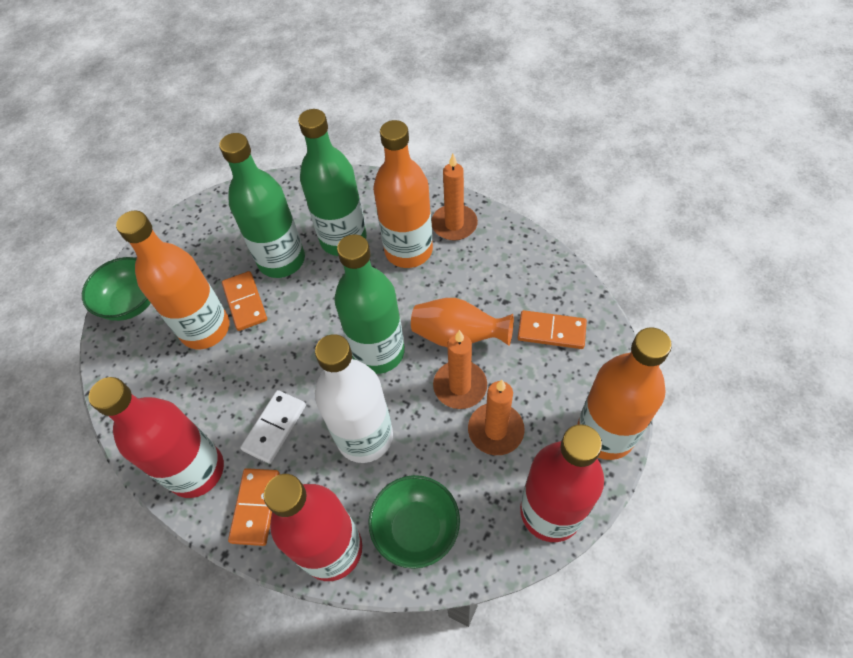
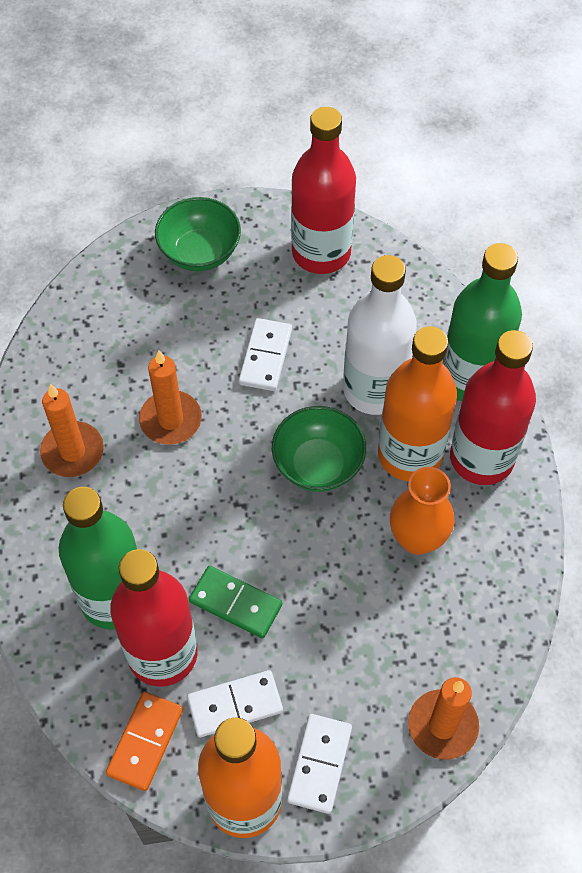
green bottle: [219,133,305,278] [298,109,367,256] [334,234,405,374] = 3 -> [59,487,137,630] [442,243,522,401] = 2
green domino: none = 0 -> [189,566,282,639] = 1
orange bottle: [116,211,230,349] [373,120,433,268] [577,327,672,460] = 3 -> [198,718,282,838] [378,326,457,481] = 2
orange domino: [222,271,267,331] [228,468,280,546] [518,310,587,349] = 3 -> [106,692,183,791] = 1
white domino: [240,390,306,464] = 1 -> [187,670,283,737] [239,318,292,391] [287,714,352,814] = 3

